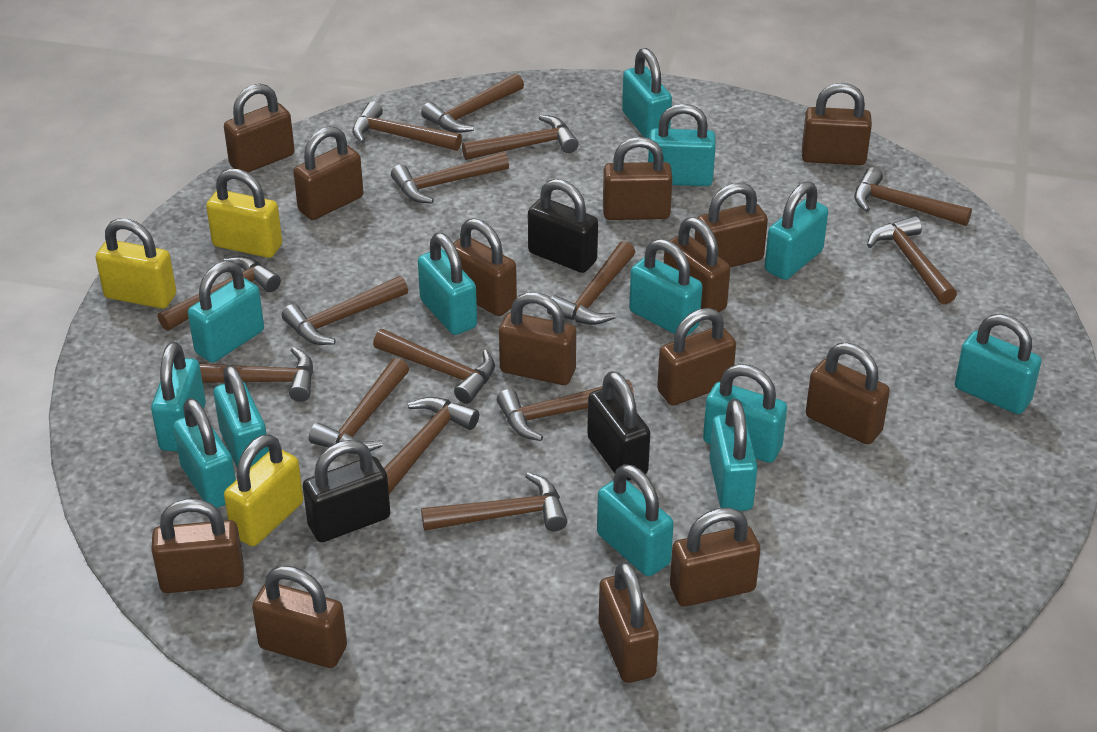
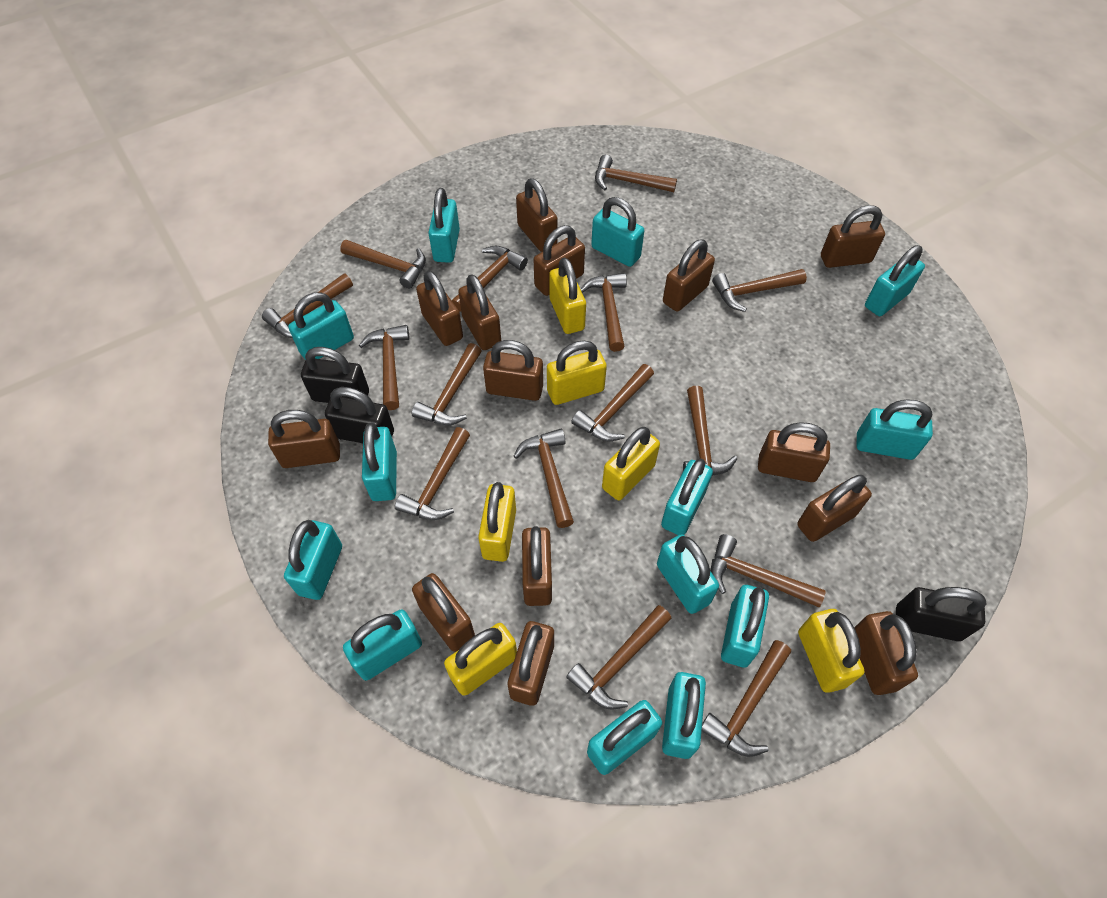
yellow padlock: [96,219,176,309] [206,169,282,258] [224,434,303,546] = 3 -> [444,623,517,696] [478,482,516,562] [547,340,607,405] [549,257,586,334] [602,427,660,500] [798,609,865,693] = 6

